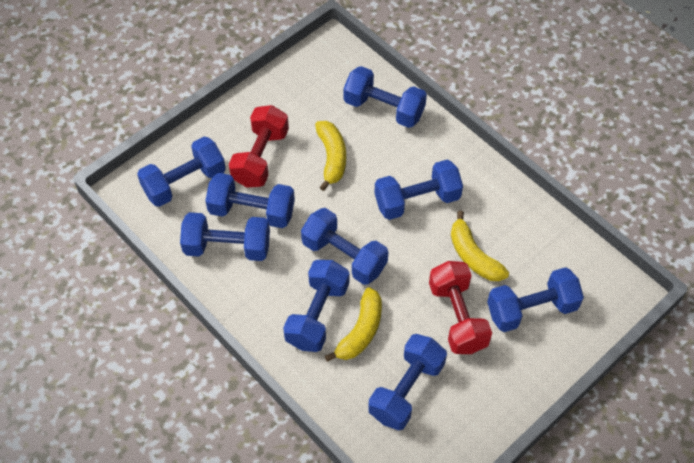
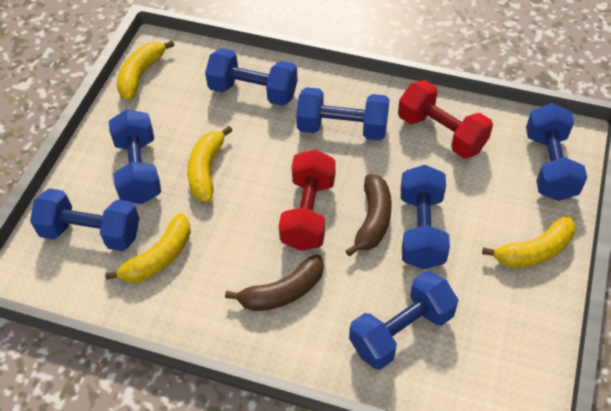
blue dumbbell: [137,137,226,207] [180,212,270,261] [205,173,295,228] [283,260,349,352] [301,208,388,285] [344,66,427,128] [368,334,447,431] [374,160,463,220] [487,267,584,332] = 9 -> [30,188,139,251] [109,109,161,204] [205,48,298,106] [296,87,390,141] [349,271,458,370] [401,165,450,269] [526,103,587,201] = 7
brown banana: none = 0 -> [225,254,324,311] [346,174,392,256] = 2
yellow banana: [315,121,346,191] [325,287,382,362] [451,211,509,281] = 3 -> [105,213,191,283] [117,40,174,100] [187,126,233,202] [482,216,576,268] = 4

